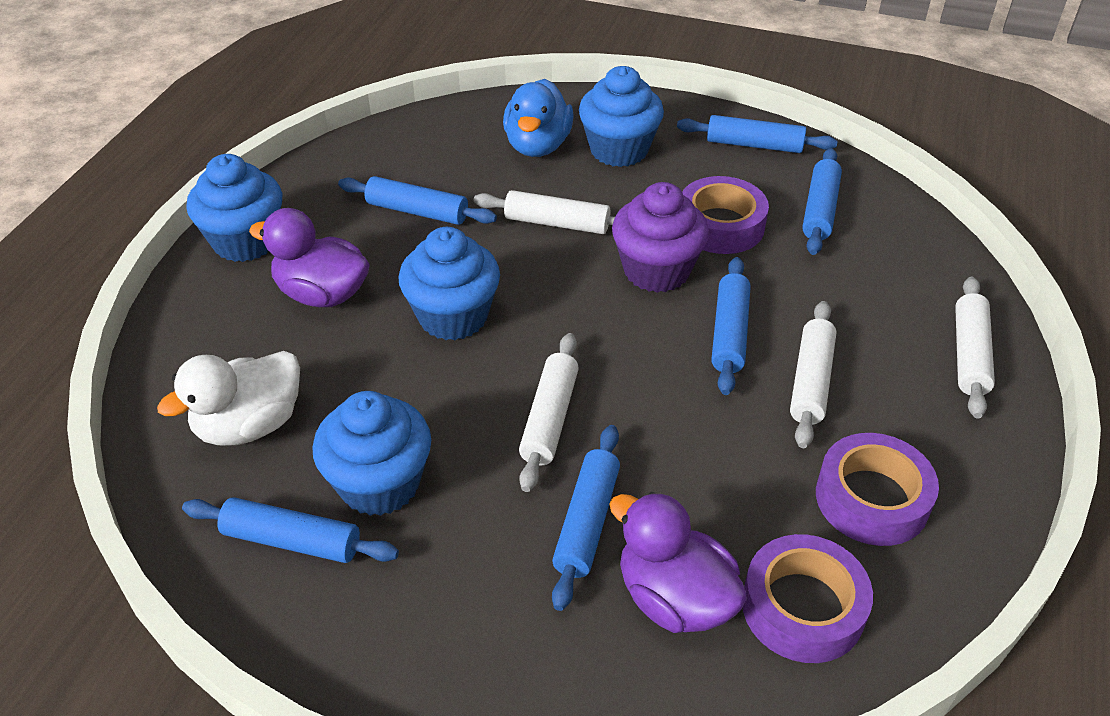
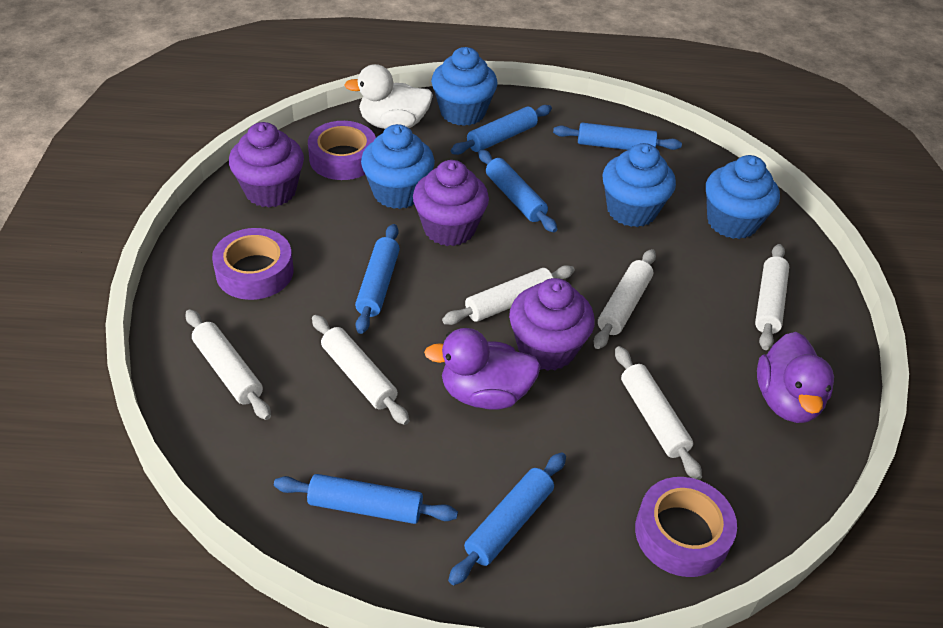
blue duck: [503,79,574,157] = 1 -> none = 0
purple cupcake: [612,182,709,293] = 1 -> [229,122,304,207] [413,160,489,246] [509,278,595,371] = 3
white rolling pin: [474,190,615,234] [519,333,579,492] [790,301,837,448] [955,277,995,418] = 4 -> [186,309,271,420] [312,315,409,425] [442,265,575,325] [594,249,656,349] [615,346,702,480] [755,244,789,350] = 6

